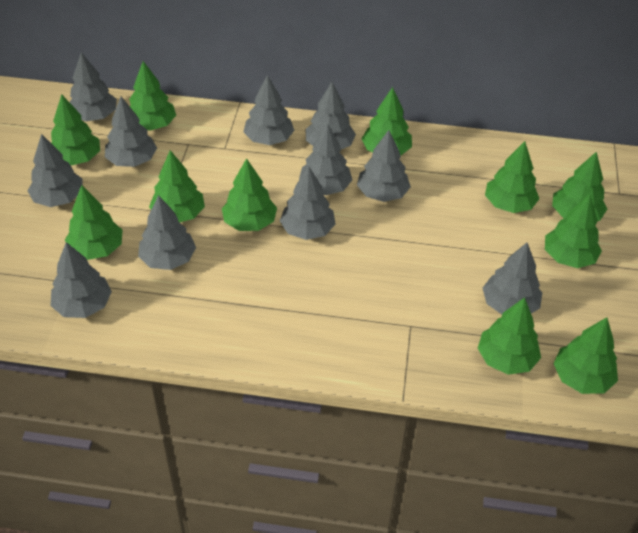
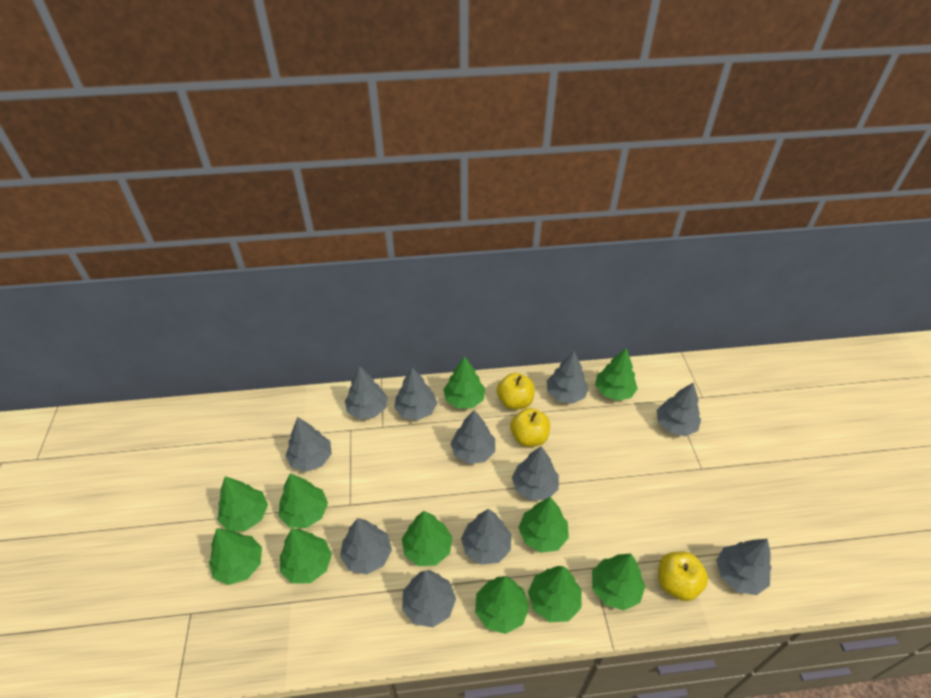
yellow apple: none = 0 -> [497,373,535,410] [510,408,550,447] [658,552,708,601] = 3

